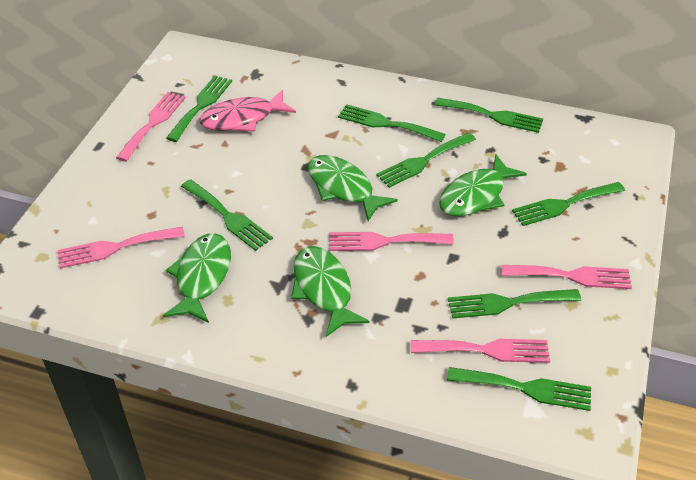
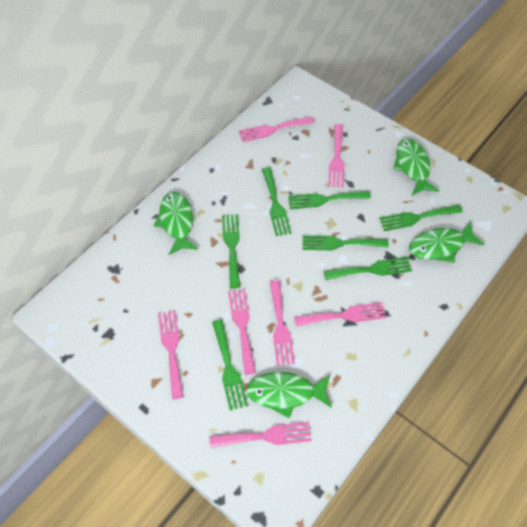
green fork: [166,76,232,142] [181,179,273,251] [338,104,446,142] [376,133,476,188] [435,98,543,133] [447,367,591,411] [448,289,581,318] [512,182,625,226] = 8 -> [212,319,248,410] [222,214,240,288] [262,167,292,236] [288,191,371,209] [302,235,389,250] [324,257,412,280] [379,205,463,231] = 7
pink fish: [199,90,296,131] = 1 -> none = 0
pink fork: [58,226,185,269] [116,92,186,162] [329,232,454,251] [411,339,550,363] [501,265,632,289] = 5 -> [158,311,184,399] [209,422,312,448] [228,289,256,375] [239,117,315,142] [270,280,295,366] [294,302,386,327] [328,124,345,188] = 7

